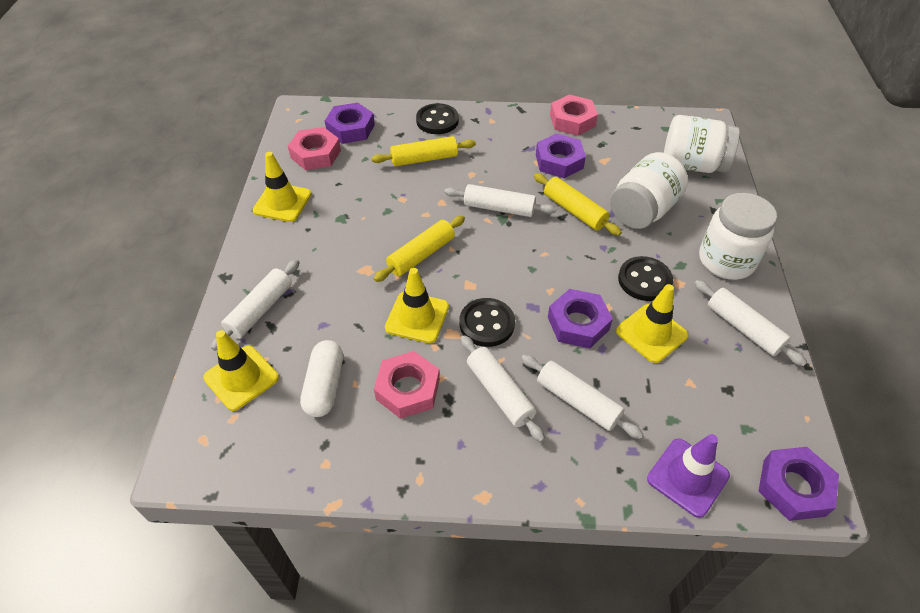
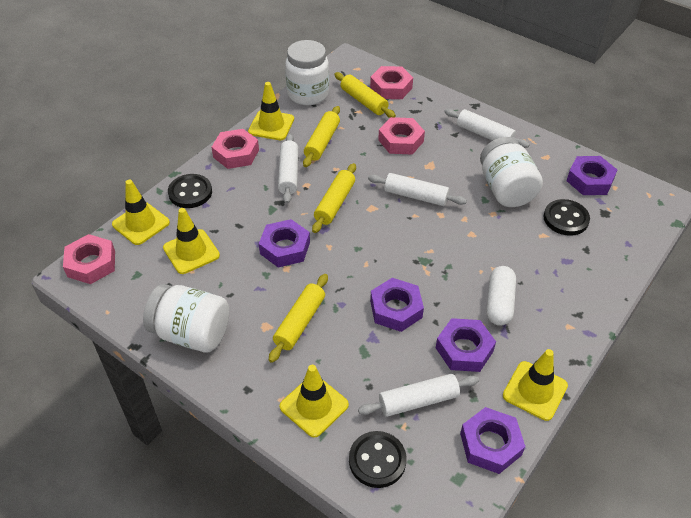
pink nut: [288,127,341,170] [374,351,440,419] [550,94,598,136] = 3 -> [63,234,115,284] [212,129,259,169] [370,66,413,99] [378,117,425,155] = 4
purple nut: [325,102,375,144] [536,133,586,178] [548,289,613,348] [758,447,839,521] = 4 -> [259,219,310,267] [370,278,424,332] [436,318,496,372] [460,407,525,474] [567,156,617,195] = 5
purple traffic cone: [647,434,730,518] = 1 -> none = 0
white rolling pin: [211,259,300,351] [445,184,556,217] [461,335,545,442] [521,354,644,439] [694,280,807,366] = 5 -> [278,133,299,204] [358,374,479,417] [368,173,467,206] [444,109,530,148] = 4
yellow rolling pin: [371,136,476,166] [374,216,465,282] [534,173,622,236] = 3 -> [269,274,328,363] [303,106,340,167] [312,163,356,233] [334,72,396,118] = 4
yellow traffic cone: [203,330,279,411] [252,152,311,222] [385,268,449,343] [616,284,689,363] = 4 -> [112,180,170,245] [163,208,220,274] [248,82,294,140] [279,365,349,438] [503,349,568,421] = 5

